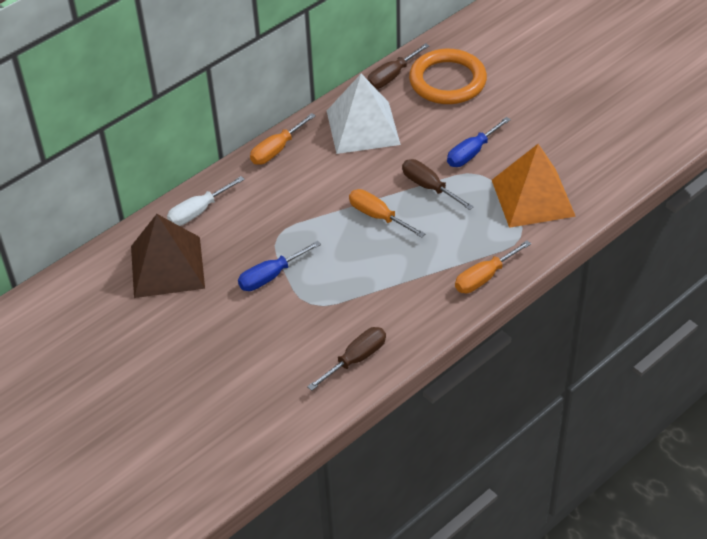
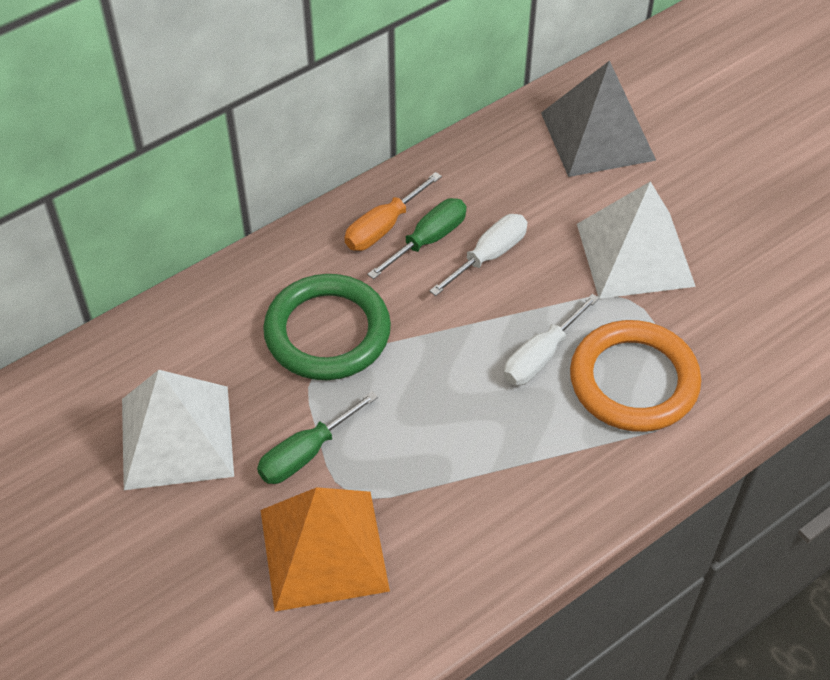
blue screwdriver: [238,241,321,291] [447,117,511,167] = 2 -> none = 0
brown pyramid: [131,214,205,298] = 1 -> none = 0
brown screwdriver: [307,327,386,391] [367,43,429,89] [402,159,474,210] = 3 -> none = 0
green ring: none = 0 -> [263,274,391,380] = 1
green screwdriver: none = 0 -> [257,391,378,484] [367,198,467,279] = 2
grey pyramid: none = 0 -> [541,60,656,177] = 1
orange screwdriver: [250,113,316,165] [349,189,425,238] [455,240,531,293] = 3 -> [344,172,442,251] = 1
white pyramid: [327,74,401,154] = 1 -> [122,370,234,490] [577,181,696,299] = 2
white screwdriver: [167,176,245,226] = 1 -> [430,214,527,296] [503,294,599,386] = 2

